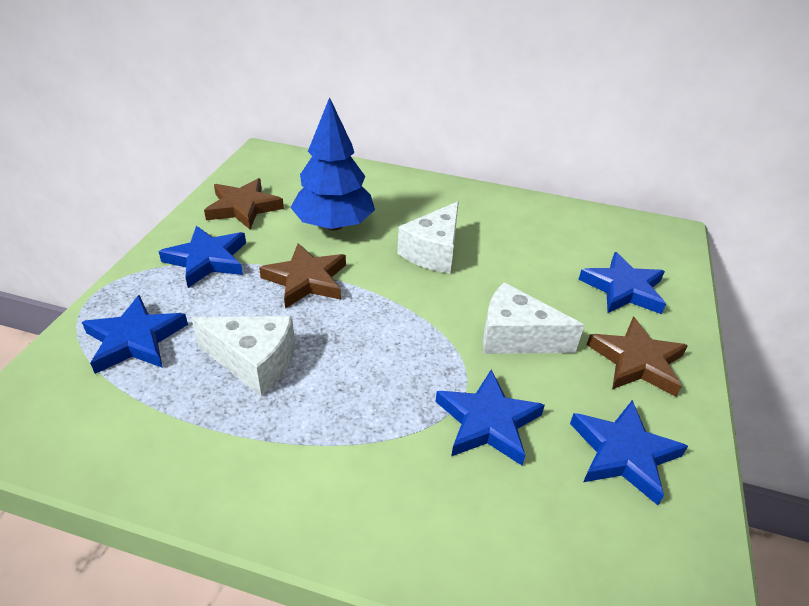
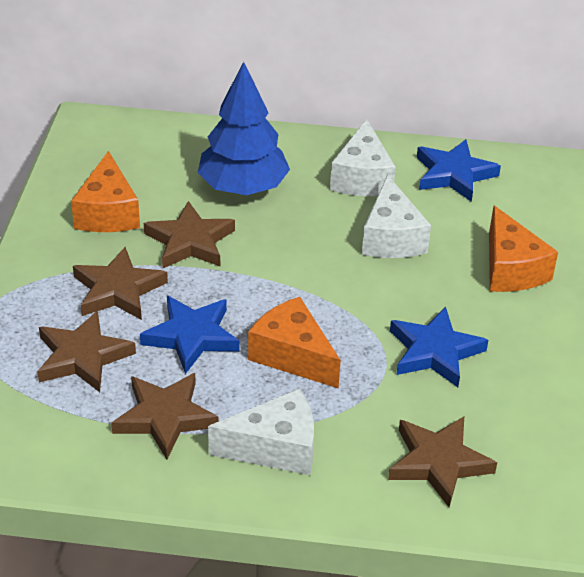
blue star: [82,295,188,374] [158,226,246,288] [435,369,545,465] [570,400,688,505] [578,252,666,314] = 5 -> [140,296,240,374] [390,307,488,387] [417,139,501,202] = 3
brown star: [204,178,284,229] [259,243,346,308] [587,317,688,397] = 3 -> [37,311,136,392] [73,247,168,320] [111,373,219,459] [144,201,235,268] [388,416,497,507] = 5
orange cheese: none = 0 -> [71,151,140,232] [248,297,341,388] [489,206,558,292] = 3

